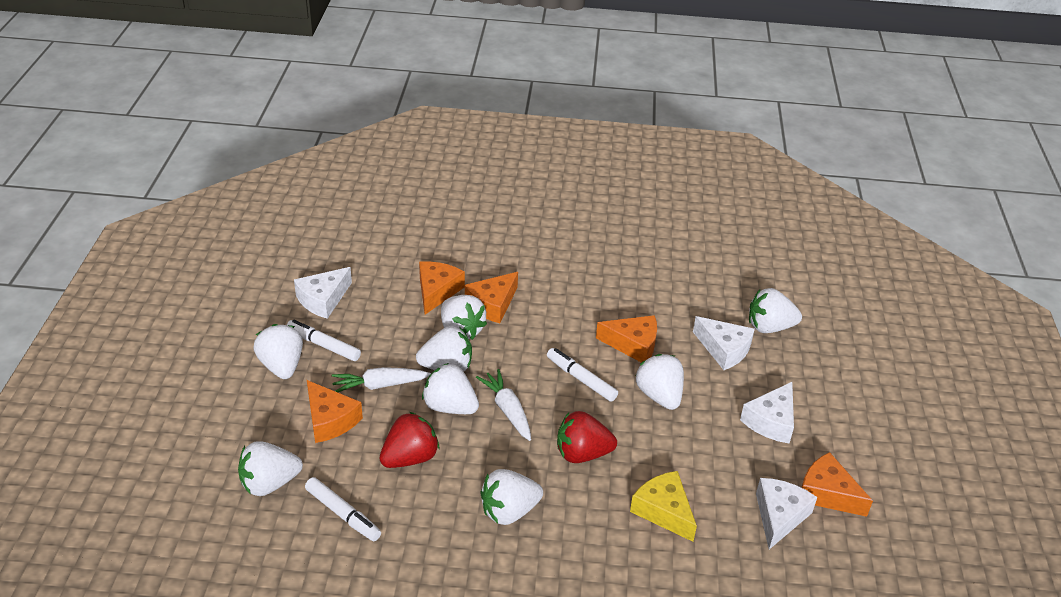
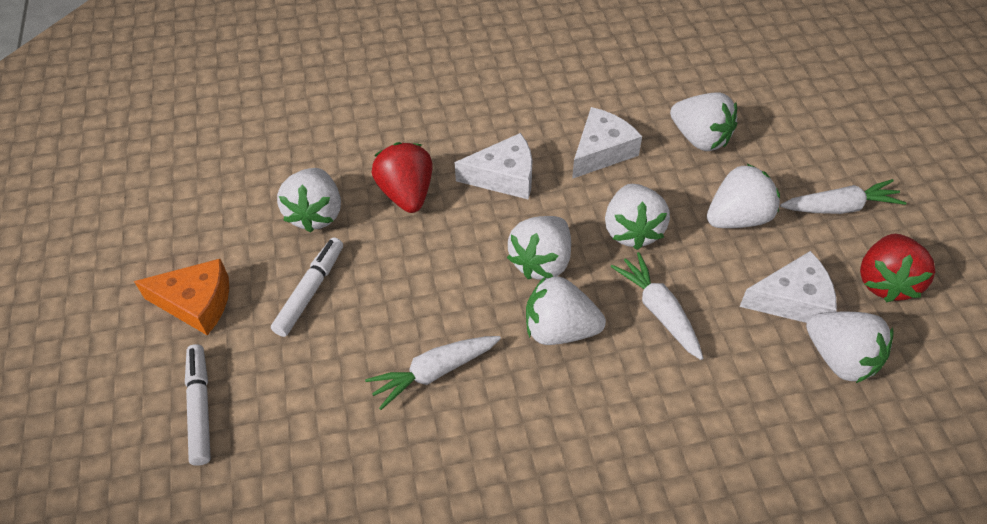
orange cheese: [307,380,363,443] [419,261,465,314] [465,272,518,323] [596,315,657,362] [801,452,873,517] = 5 -> [134,259,229,336] = 1
white carrot: [332,367,431,392] [476,369,531,441] = 2 -> [365,336,501,410] [611,252,703,360] [780,179,906,214] = 3
white cheese: [294,267,352,319] [693,316,755,370] [740,382,794,443] [756,478,817,549] = 4 -> [454,133,532,199] [572,107,642,179] [740,251,837,323] = 3
white marker: [287,320,361,361] [305,477,381,541] [547,348,618,402] = 3 -> [185,344,211,466] [271,238,343,337] = 2
white strawberry: [238,441,303,496] [253,324,303,379] [416,326,472,372] [422,363,479,414] [441,295,487,340] [480,469,543,525] [636,354,684,410] [749,288,802,333] = 8 -> [277,168,341,233] [507,216,571,280] [526,276,606,345] [605,184,670,250] [670,92,737,151] [707,164,780,228] [806,312,894,383] = 7
yellow cheese: [630,471,697,542] = 1 -> none = 0

